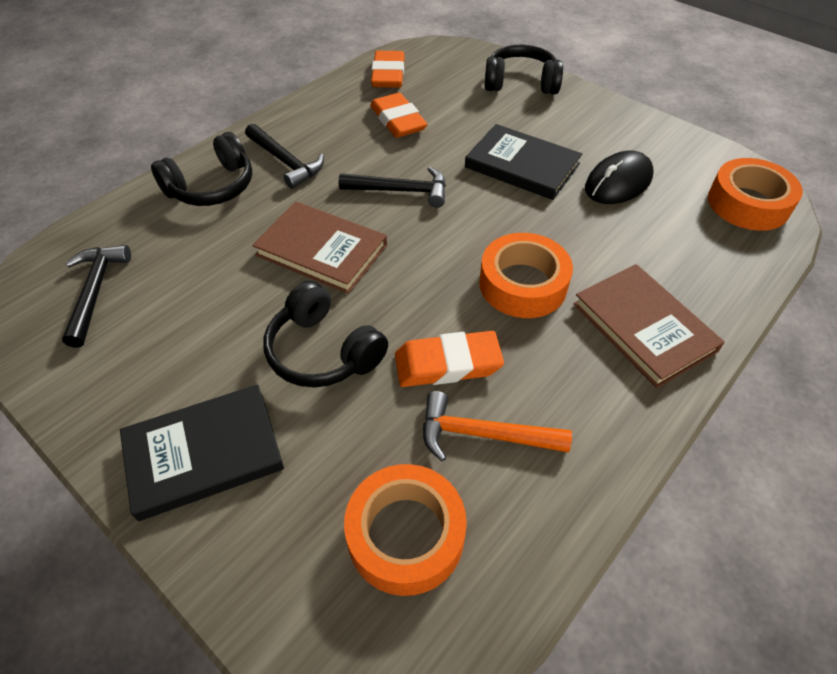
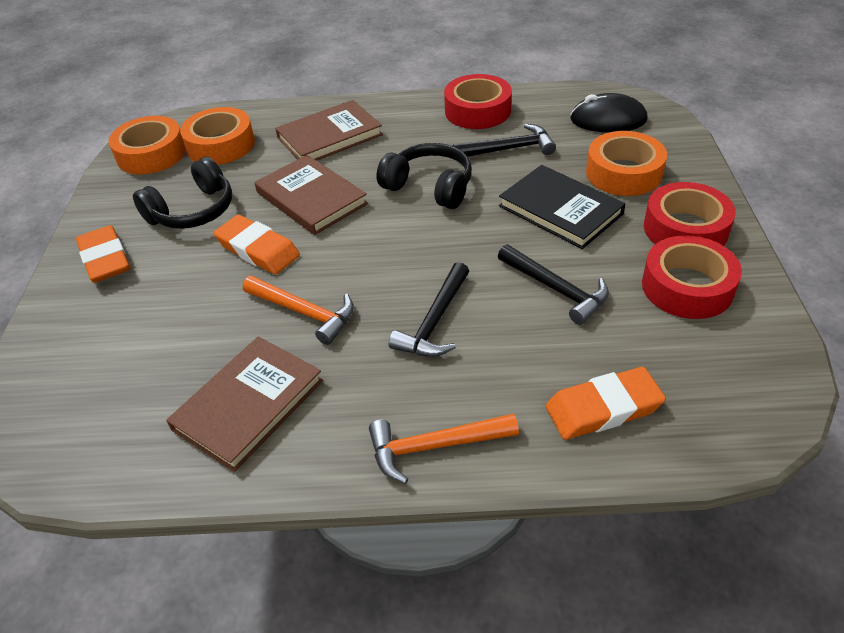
black book: [120,384,284,521] [465,124,582,200] = 2 -> [499,165,626,249] = 1
black headphones: [151,132,252,206] [264,281,388,387] [485,45,563,95] = 3 -> [133,157,232,229] [377,143,472,209] = 2
brown book: [252,202,387,294] [573,264,725,388] = 2 -> [166,337,323,472] [255,155,368,235] [275,100,383,161] = 3
orange hammer: [423,391,572,462] = 1 -> [243,276,354,345] [369,413,519,484] = 2
red tape: none = 0 -> [444,74,512,129] [642,235,742,319] [644,182,736,246] = 3

